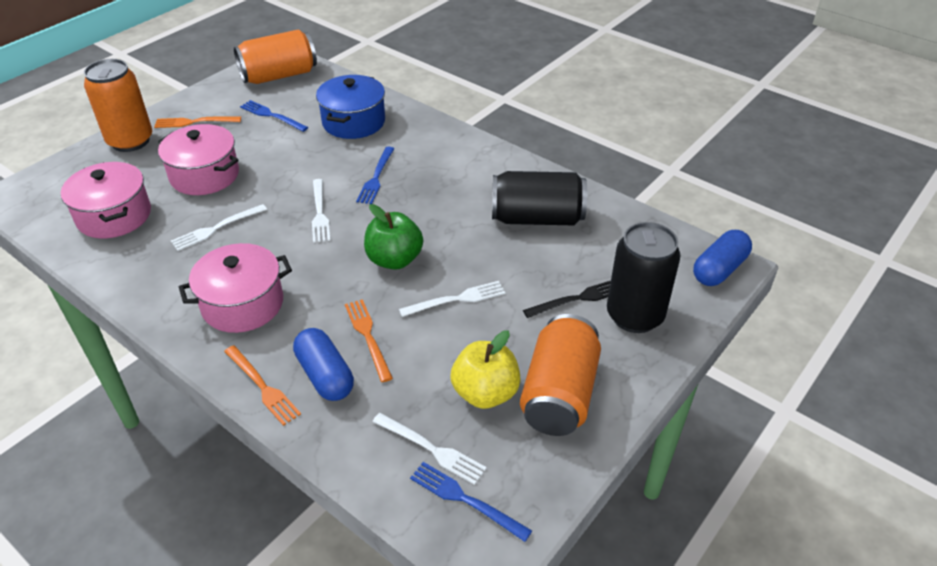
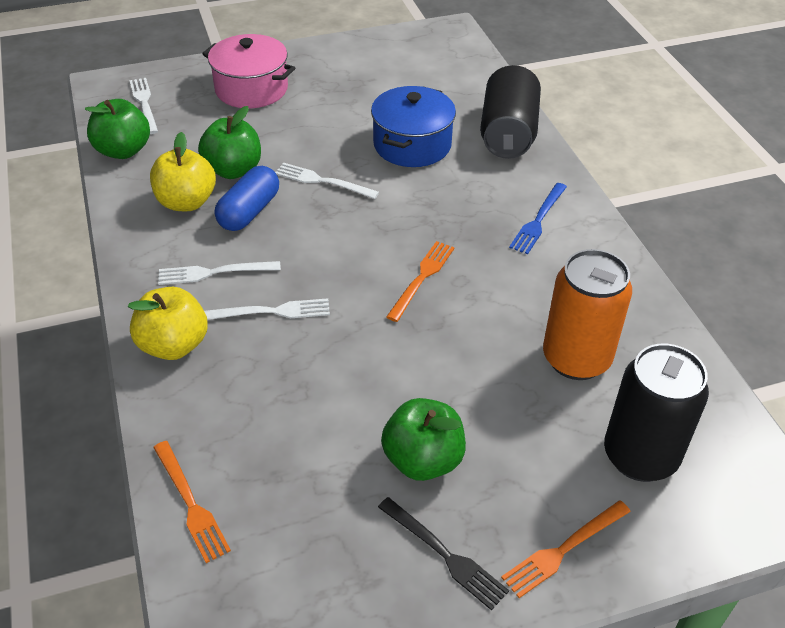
blue capsule: [293,328,354,401] [693,230,752,286] = 2 -> [215,166,279,231] = 1
blue fork: [240,100,308,132] [356,147,395,204] [410,462,532,542] = 3 -> [509,183,567,254] = 1
green apple: [364,204,423,270] = 1 -> [85,99,150,159] [198,106,261,179] [381,398,466,481] = 3
orange can: [84,59,152,152] [234,29,317,84] [520,314,601,436] = 3 -> [543,249,632,380] = 1
pink pot: [61,162,151,239] [158,124,239,195] [179,243,292,333] = 3 -> [202,34,295,108] = 1
yellow apple: [450,330,521,409] = 1 -> [128,287,208,360] [150,132,216,211] = 2

